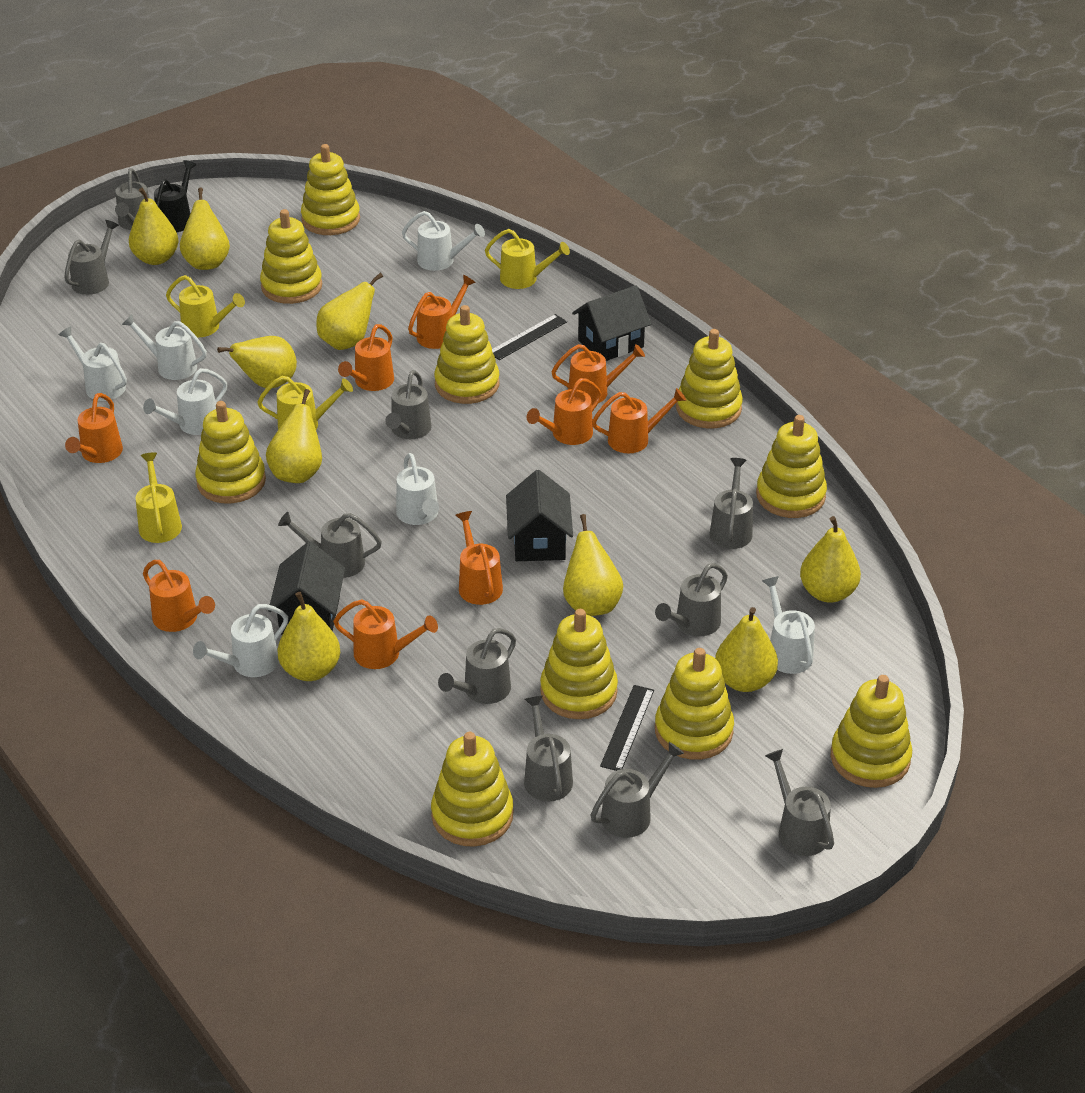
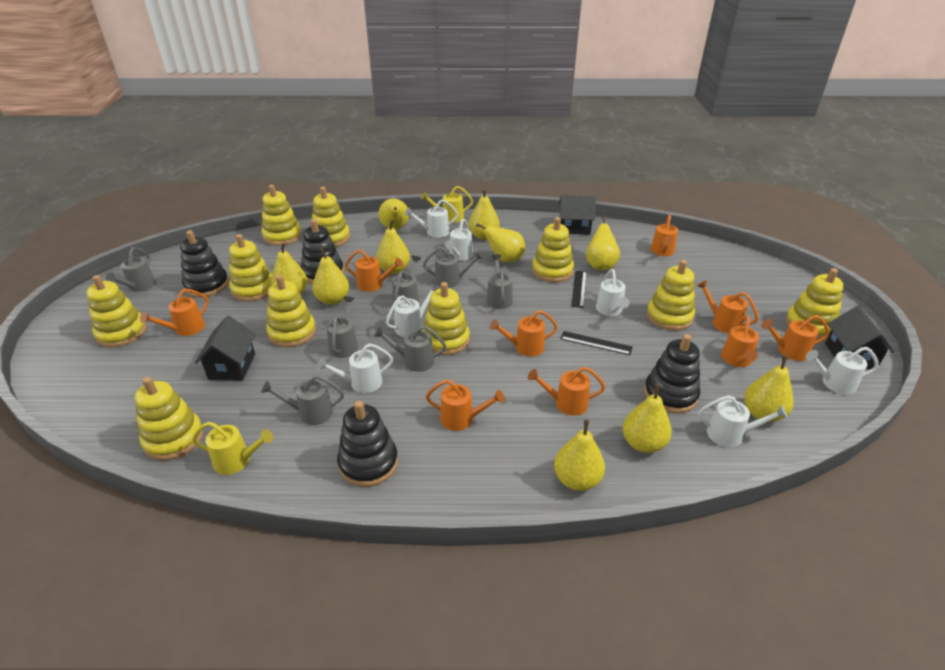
black stacking toy: none = 0 -> [180,230,229,297] [301,219,344,284] [337,401,398,487] [644,334,700,413] = 4
black watering can: [154,160,197,232] = 1 -> none = 0
grey watering can: [64,220,119,295] [115,168,149,230] [278,512,382,578] [385,370,432,439] [438,628,516,704] [524,696,573,801] [591,742,684,838] [655,563,728,636] [710,458,753,549] [765,749,834,856] = 10 -> [106,247,156,292] [261,375,344,425] [326,296,358,358] [374,326,447,372] [392,256,421,304] [423,247,484,288] [486,254,513,309] = 7
yellow pear: [129,188,179,265] [180,188,230,270] [217,336,297,388] [266,389,322,483] [277,592,340,681] [316,273,383,350] [563,514,623,616] [715,607,778,692] [800,516,861,603] = 9 -> [271,242,308,294] [312,248,349,305] [376,219,410,274] [379,199,409,229] [469,189,500,239] [476,223,525,262] [554,419,605,491] [586,215,620,270] [623,384,672,453] [744,355,794,422] = 10
yellow watering can: [136,452,182,543] [166,275,245,338] [257,376,353,429] [485,229,570,289] = 4 -> [192,422,273,475] [421,186,473,223] = 2

